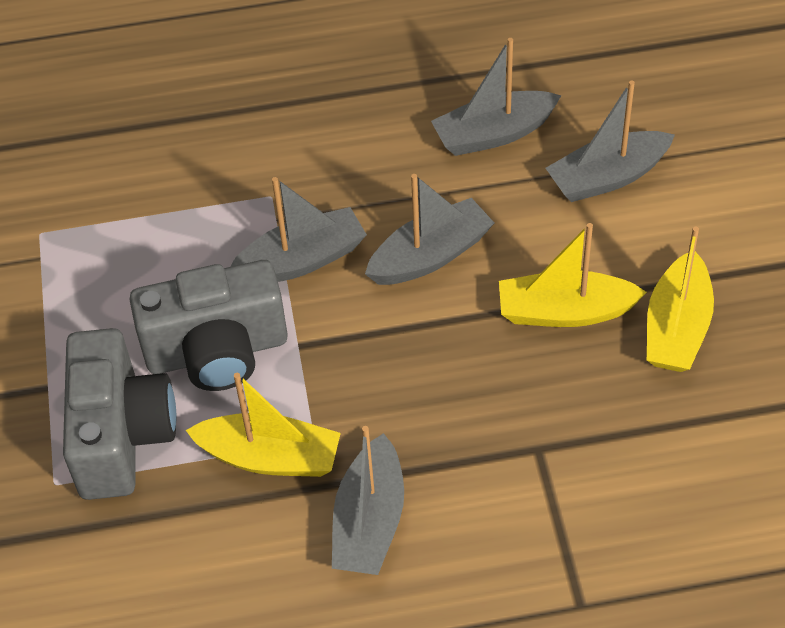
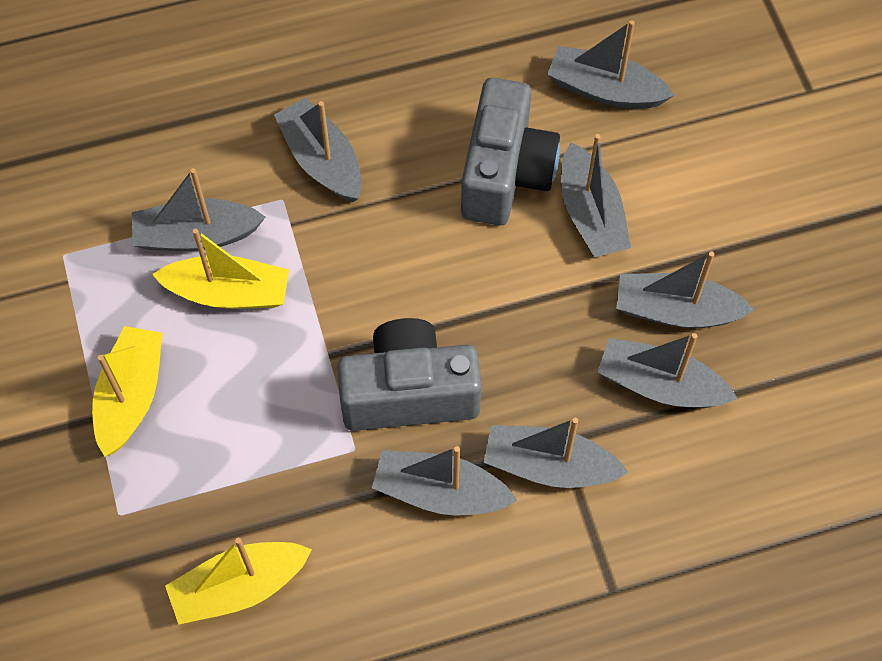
grey boat: [230,177,367,282] [332,426,404,575] [365,174,494,285] [431,38,561,156] [546,80,675,202] = 5 -> [132,168,265,251] [274,98,362,202] [372,446,517,516] [483,418,628,488] [547,20,675,109] [561,134,631,257] [597,333,738,408] [616,251,755,328] = 8

